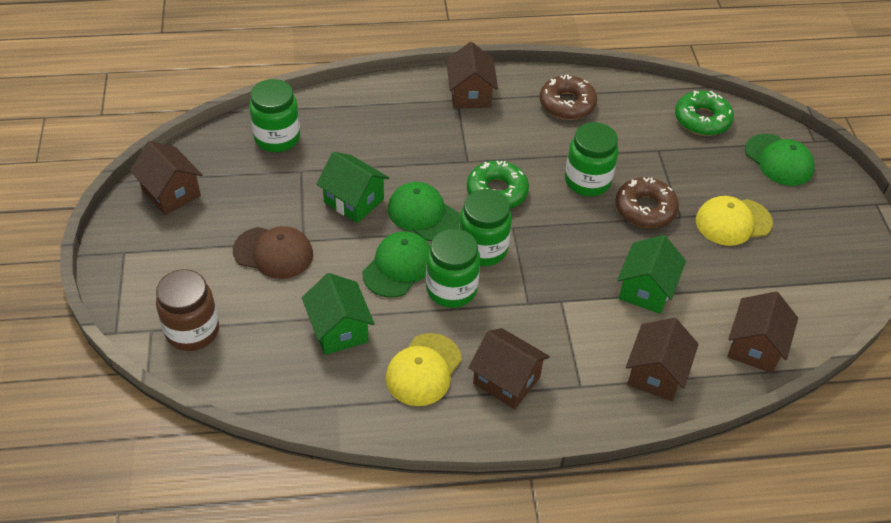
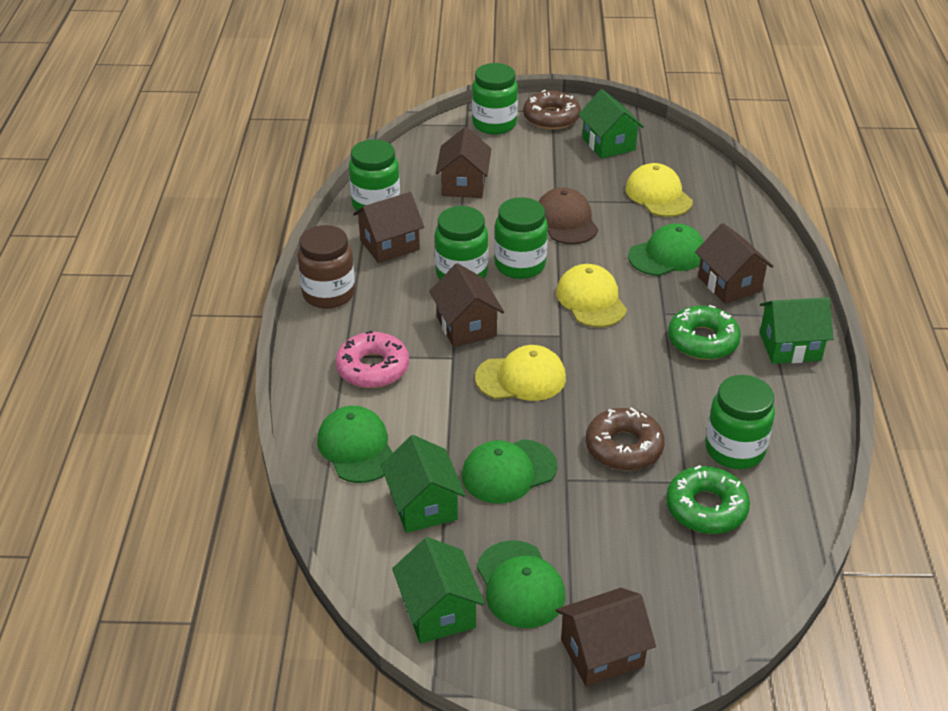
green cap: [363,231,430,298] [388,182,460,241] [745,134,815,186] = 3 -> [317,406,393,483] [462,439,557,504] [477,540,565,628] [628,224,704,276] = 4
green house: [302,273,375,355] [316,152,389,223] [617,235,686,314] = 3 -> [381,435,466,533] [392,537,485,643] [578,89,644,159] [760,297,833,364] = 4
green jar: [249,79,300,152] [426,229,480,308] [459,189,512,266] [565,122,619,196] = 4 -> [349,139,400,211] [435,206,488,279] [472,63,518,135] [494,197,548,279] [705,375,775,469] = 5
pink donut: none = 0 -> [336,331,409,388] = 1
yellow cap: [386,333,462,406] [696,196,773,246] = 2 -> [475,345,566,401] [556,264,627,327] [625,163,693,217] = 3

